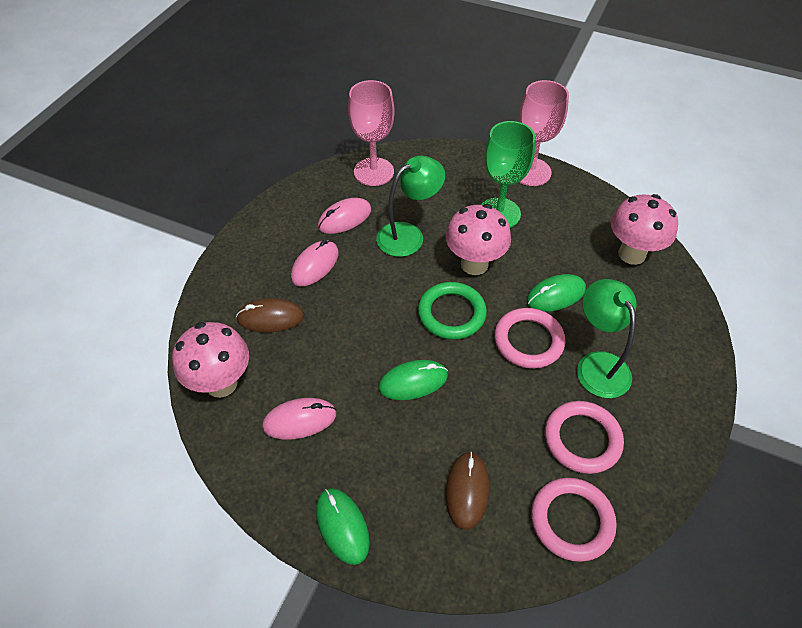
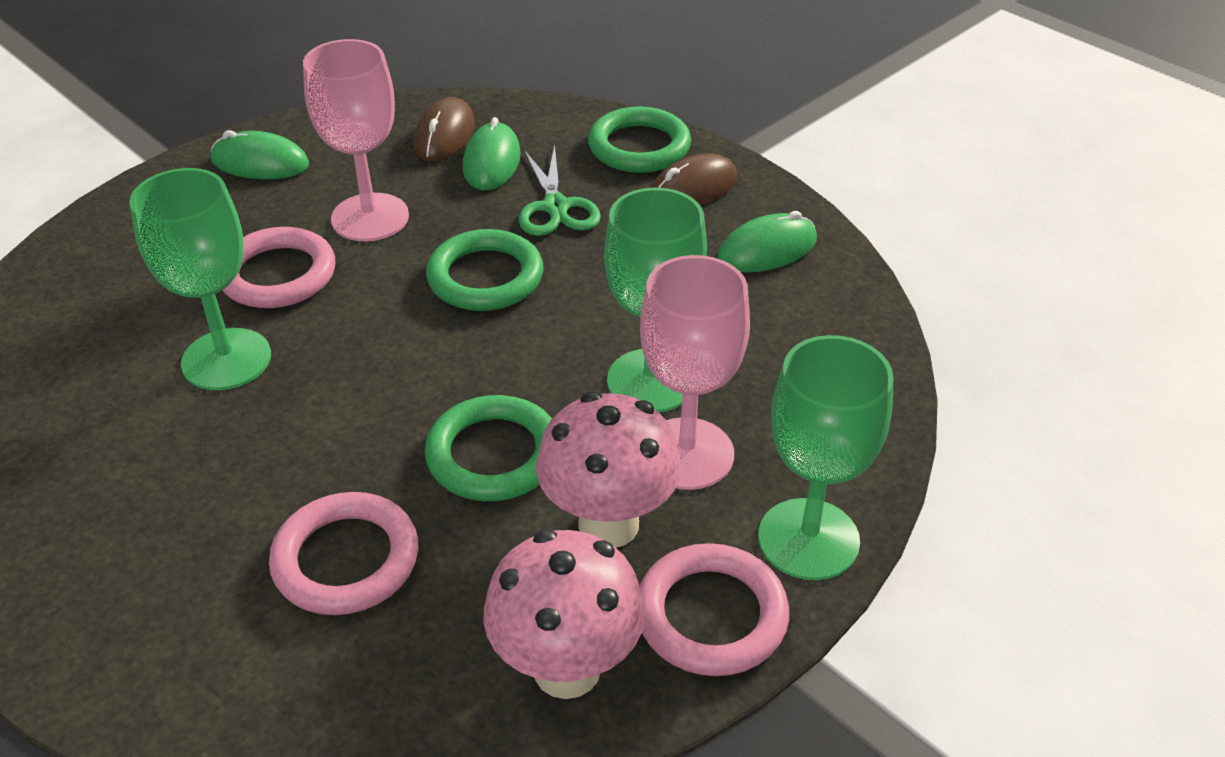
green goblet: [481,121,535,228] = 1 -> [130,168,271,390] [604,188,707,412] [758,335,893,580] = 3
green lamp: [376,156,445,257] [577,279,637,398] = 2 -> none = 0
green ring: [418,282,487,340] = 1 -> [425,395,552,501] [426,229,543,311] [588,107,691,173] = 3
green scissors: none = 0 -> [518,145,601,236] = 1
pink mouse: [262,398,336,440] [291,240,339,286] [318,198,371,234] = 3 -> none = 0
pink mushroom: [172,322,249,398] [445,204,511,275] [611,194,678,265] = 3 -> [483,529,646,699] [536,392,682,548] = 2

